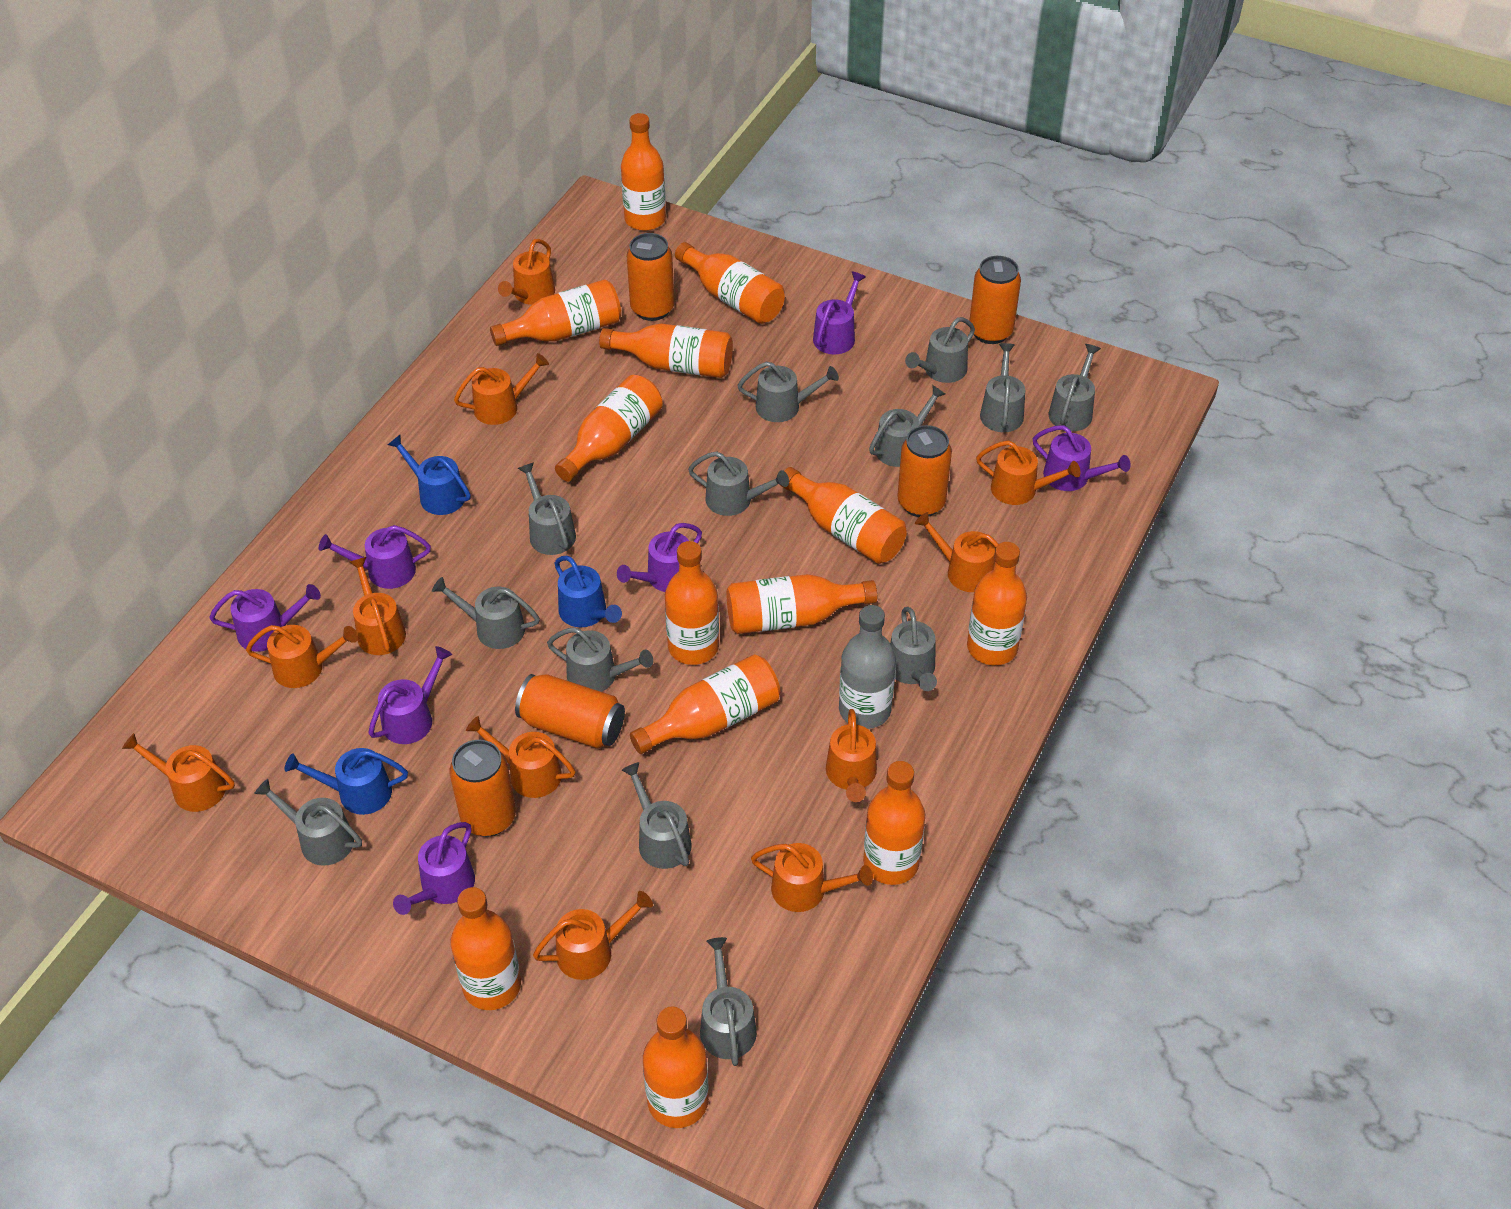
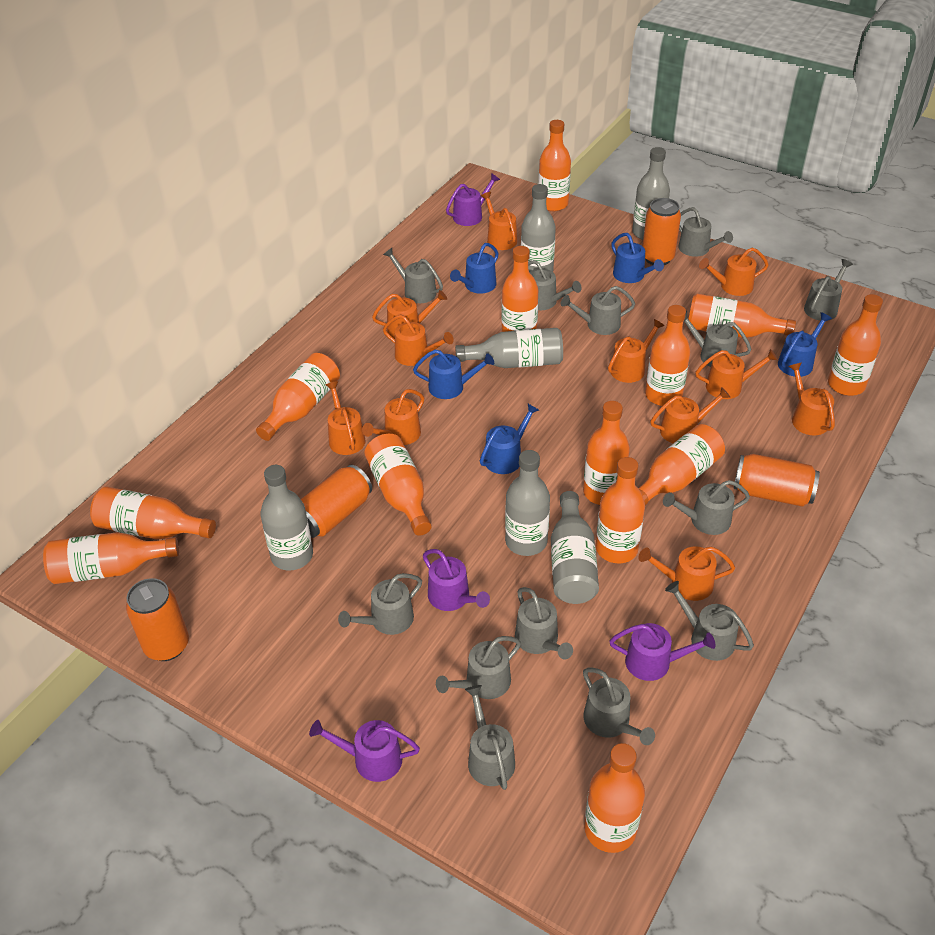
blue watering can: [285,748,408,815] [388,435,471,515] [554,556,622,627] = 3 -> [413,349,494,399] [450,243,499,294] [480,404,539,474] [611,233,664,283] [778,312,832,377] = 5
grey bottle: [839,605,896,729] = 1 -> [260,465,313,571] [455,328,563,368] [505,450,550,556] [521,184,556,272] [551,491,599,604] [632,147,670,240] = 6
orange can: [449,740,516,837] [515,674,625,748] [627,233,674,321] [897,425,952,517] [969,256,1021,344] = 5 -> [126,578,189,661] [301,465,372,538] [642,198,681,265] [734,454,820,507] = 4
purple watering can: [209,584,321,652] [319,525,431,589] [368,646,452,744] [393,822,475,915] [617,523,702,592] [813,271,866,354] [1033,425,1131,491] = 7 -> [309,720,420,782] [423,549,490,611] [446,173,500,226] [609,623,715,681] = 4

